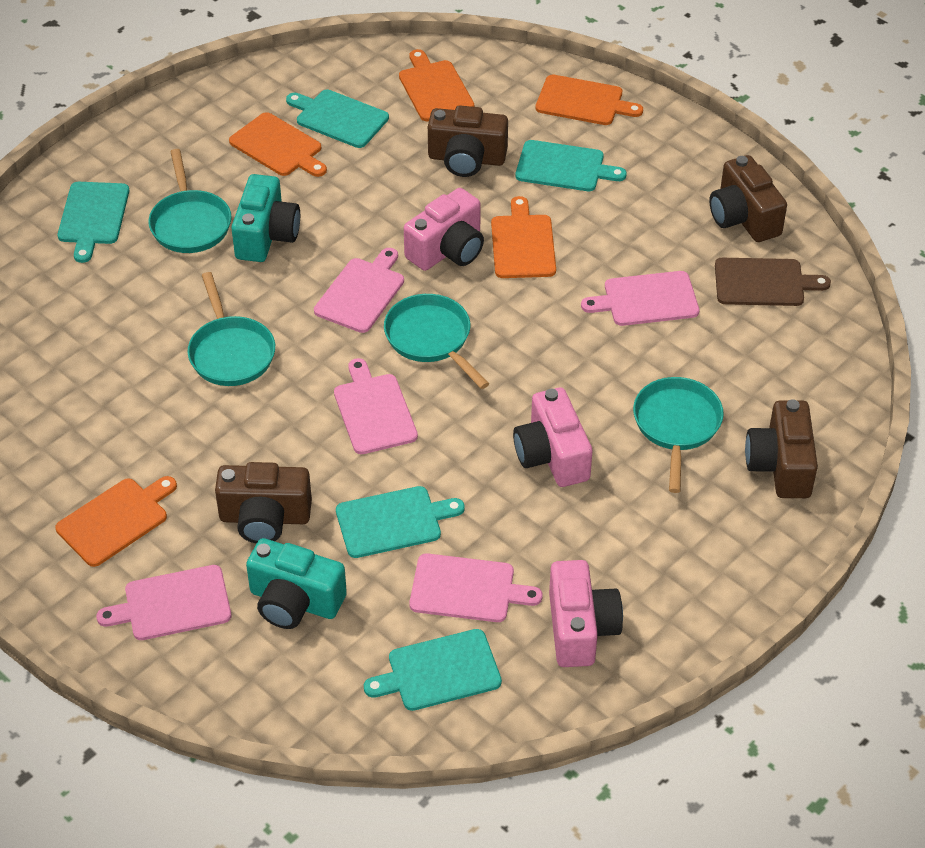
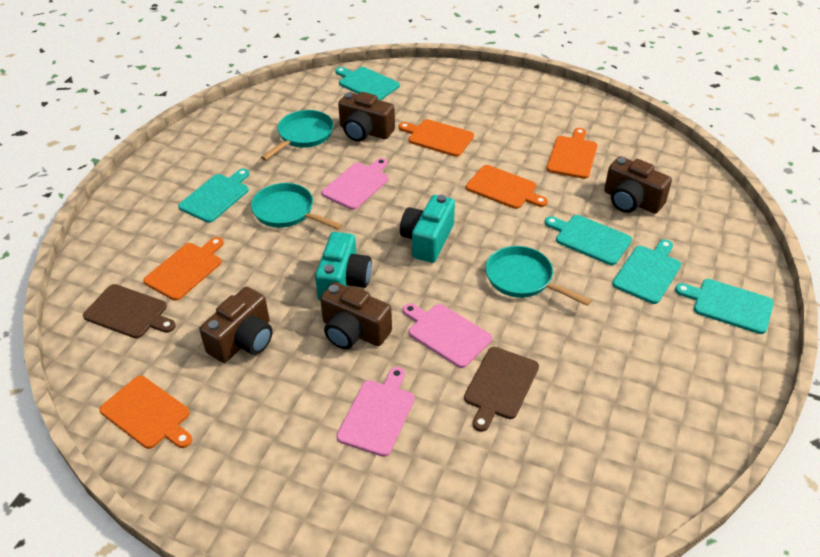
brown cutting board: [715,258,831,306] = 1 -> [83,284,176,339] [464,347,539,432] = 2
pink camera: [404,188,484,271] [513,387,592,487] [549,560,623,667] = 3 -> none = 0
pink cutting board: [96,565,231,640] [314,248,404,333] [334,358,418,454] [409,553,543,622] [581,271,699,326] = 5 -> [321,158,389,210] [337,367,415,457] [403,303,492,368] = 3
turquoise pan: [148,149,231,253] [188,272,275,386] [384,294,489,389] [633,377,724,493] = 4 -> [251,183,342,230] [261,110,333,161] [486,246,592,306] = 3

